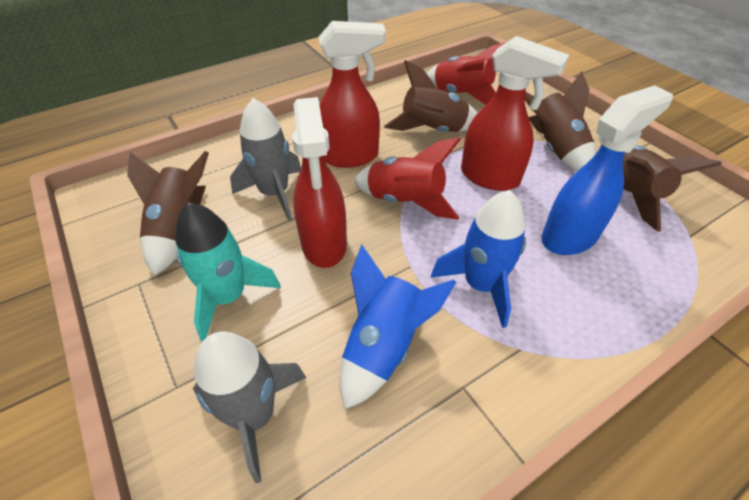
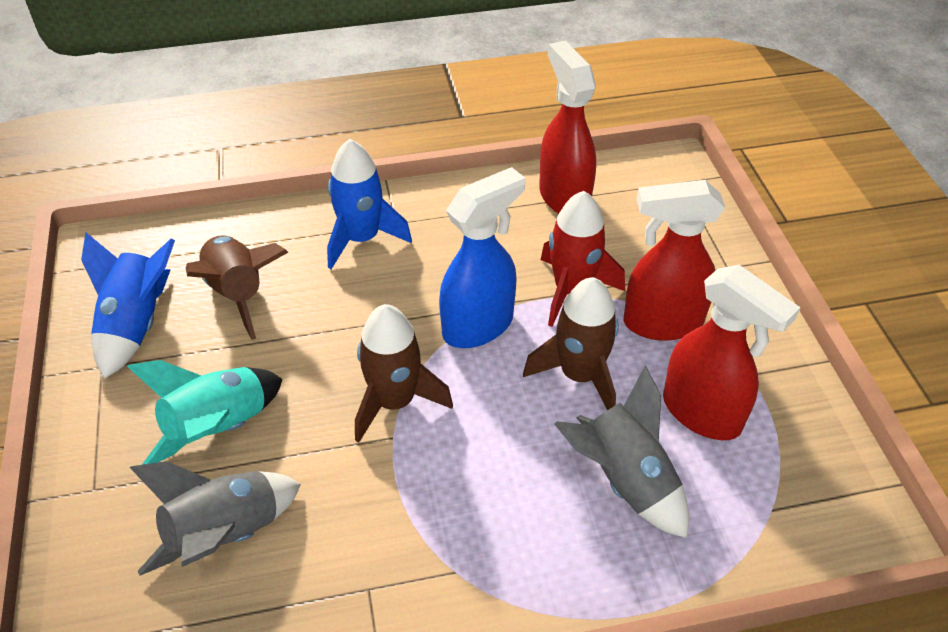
brown rocket: [127,151,209,276] [384,60,478,132] [525,71,596,171] [623,145,722,232] = 4 -> [186,235,288,340] [355,304,453,443] [523,277,619,410] = 3
red rocket: [354,137,461,220] [426,42,507,105] = 2 -> [541,191,625,327] = 1

